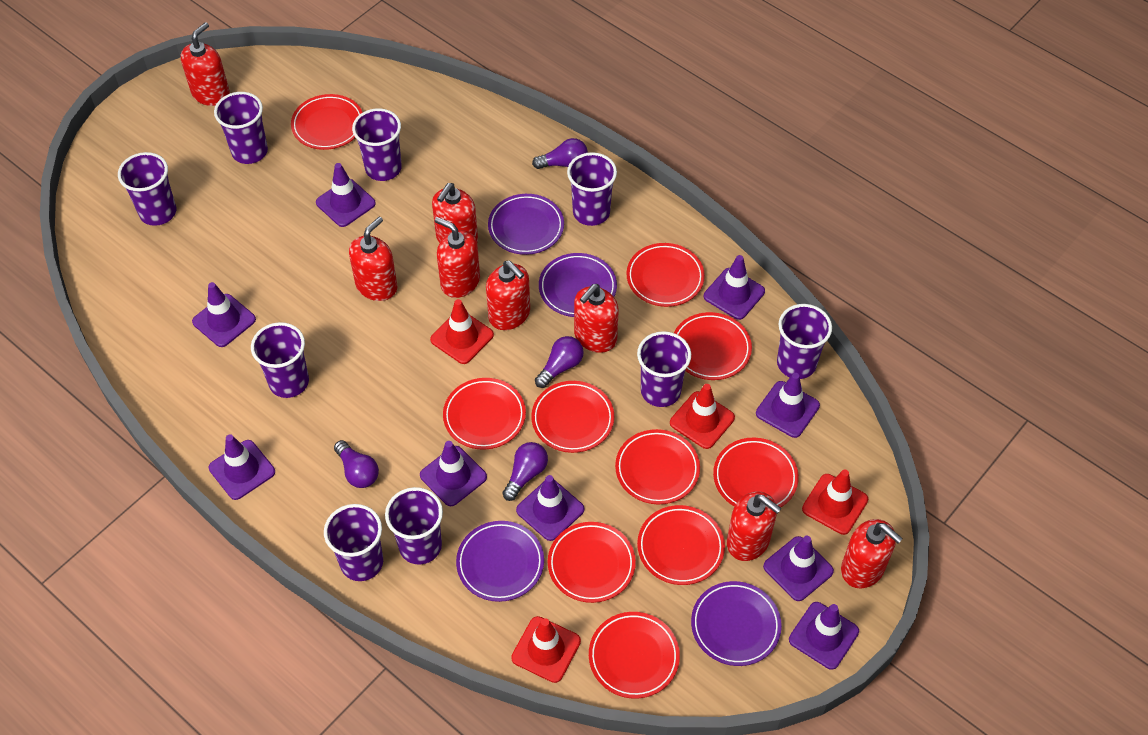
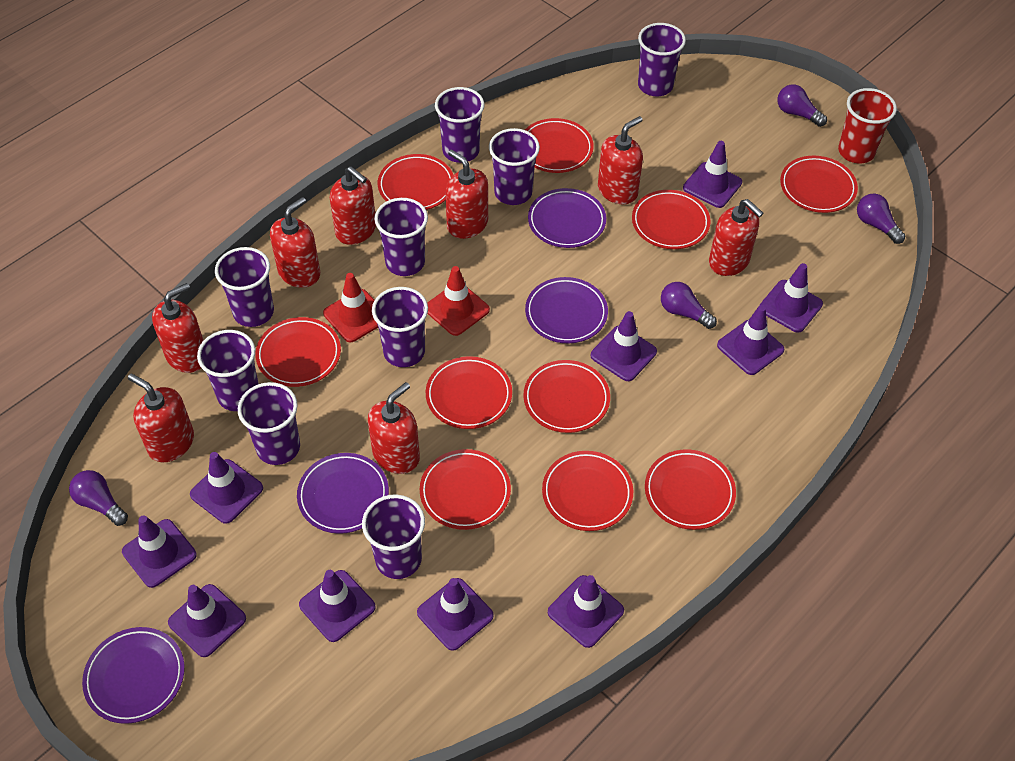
purple traffic cone: [192,282,256,347] [209,434,275,500] [316,163,376,227] [420,441,487,506] [516,475,584,541] [704,255,765,320] [756,373,820,438] [763,536,834,601] [789,602,859,670] = 9 -> [122,515,197,588] [168,584,246,657] [190,452,263,524] [299,570,376,642] [417,578,494,651] [548,575,624,648] [591,311,657,381] [683,141,742,208] [717,305,784,375] [759,263,823,333] = 10
red cup: none = 0 -> [838,88,897,163] = 1
red traffic cone: [430,299,494,364] [511,616,581,683] [670,384,735,449] [802,469,868,535] = 4 -> [323,273,378,342] [427,266,490,336] = 2

